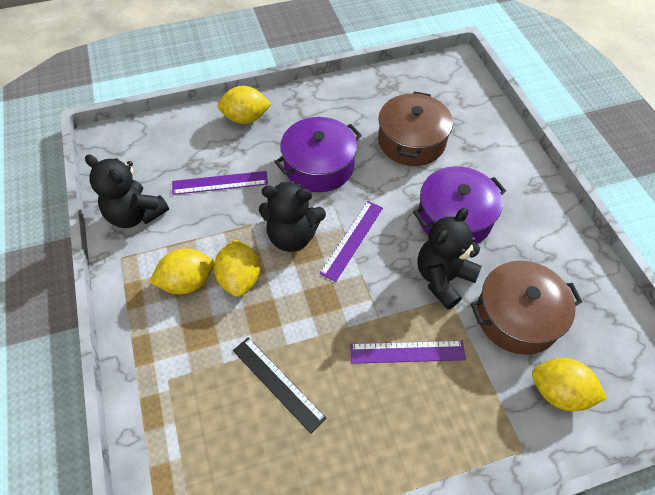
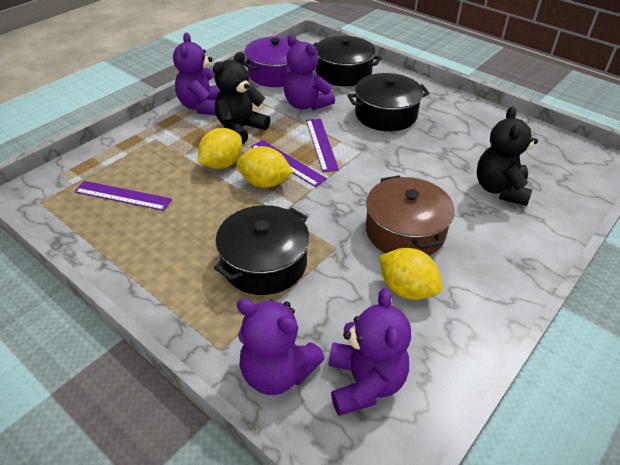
black pot: none = 0 -> [214,205,309,295] [313,36,382,86] [347,73,430,131] = 3
black ruler: [233,337,327,434] = 1 -> none = 0
black teddy bear: [85,154,169,228] [259,181,326,252] [418,208,482,310] = 3 -> [213,52,271,144] [477,106,538,206] = 2
brown pot: [378,91,453,166] [471,261,582,355] = 2 -> [366,175,455,256] = 1
purple pot: [275,117,362,192] [413,166,506,244] = 2 -> [243,36,301,87] = 1
purple teddy bear: none = 0 -> [173,33,220,115] [237,298,325,395] [284,35,335,110] [329,288,411,416] = 4
yellow lemon: [149,248,214,294] [214,240,260,297] [217,86,271,124] [532,358,607,411] = 4 -> [198,128,242,169] [236,146,293,188] [379,248,443,300] = 3

